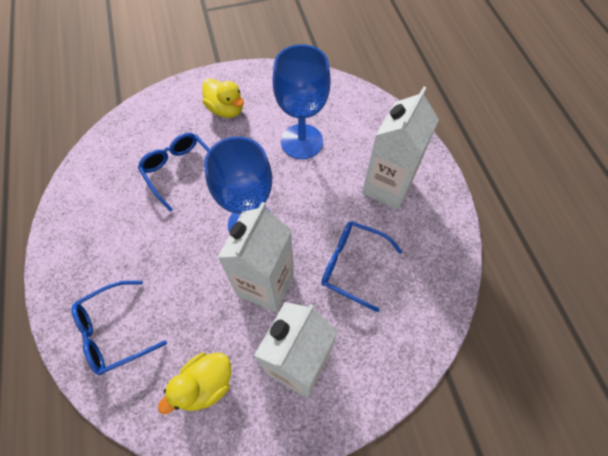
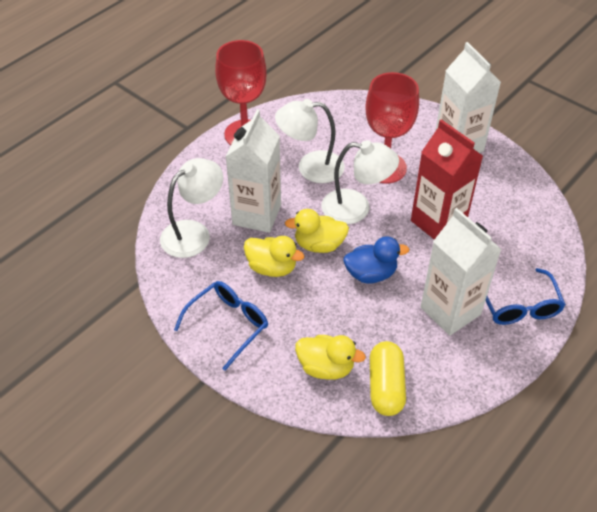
blue duck: none = 0 -> [343,236,409,284] = 1
blue glasses: [71,281,167,375] [138,133,209,212] [321,221,402,312] = 3 -> [174,281,268,371] [486,268,566,325] = 2
blue goblet: [204,136,272,232] [272,44,331,159] = 2 -> none = 0
red carton: none = 0 -> [411,119,483,240] = 1
red goblet: none = 0 -> [215,40,267,145] [366,72,419,183] = 2
white lamp: none = 0 -> [160,158,223,258] [275,99,345,183] [321,140,399,224] = 3
yellow capsule: none = 0 -> [370,341,406,416] = 1
yellow duck: [158,353,231,414] [202,78,244,118] = 2 -> [244,236,304,277] [285,209,349,253] [295,335,366,380] = 3

